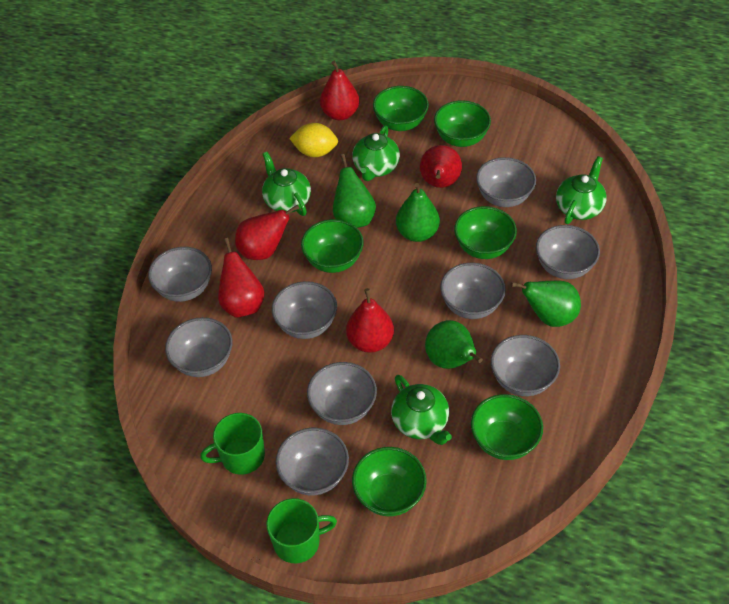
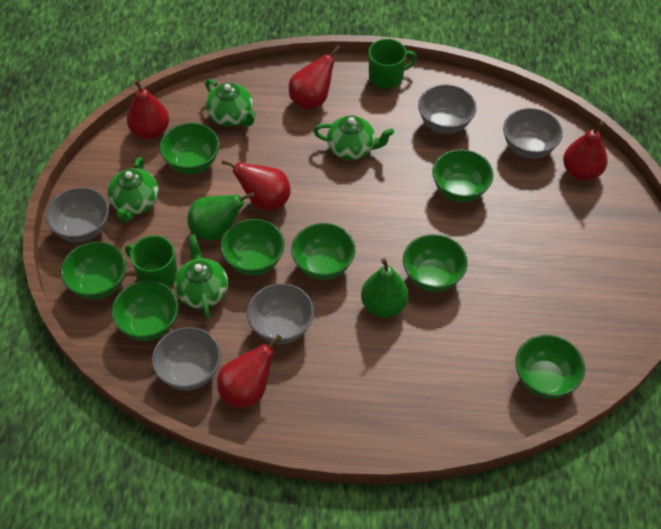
green bowl: [301,219,364,273] [352,447,427,516] [373,86,429,131] [434,100,491,147] [454,206,517,259] [471,394,543,460] = 6 -> [61,242,126,300] [111,281,179,341] [159,123,220,174] [220,219,285,276] [291,223,355,280] [403,234,468,292] [432,149,493,202] [515,335,585,399] = 8
green pear: [333,154,376,228] [396,183,440,242] [425,320,483,369] [511,281,581,327] = 4 -> [187,193,255,241] [361,258,408,318] = 2
grey bowl: [148,247,212,302] [165,317,232,377] [272,281,337,339] [276,428,349,496] [307,362,377,425] [440,263,506,319] [476,157,536,207] [491,335,560,396] [536,225,600,279] = 9 -> [46,188,109,243] [152,327,221,390] [247,283,314,344] [418,85,476,134] [503,108,563,159] = 5
yellow lemon: [289,123,338,157] = 1 -> none = 0

